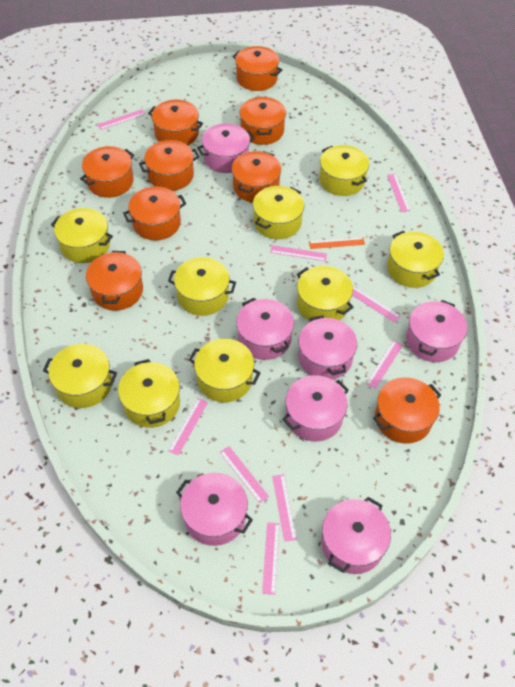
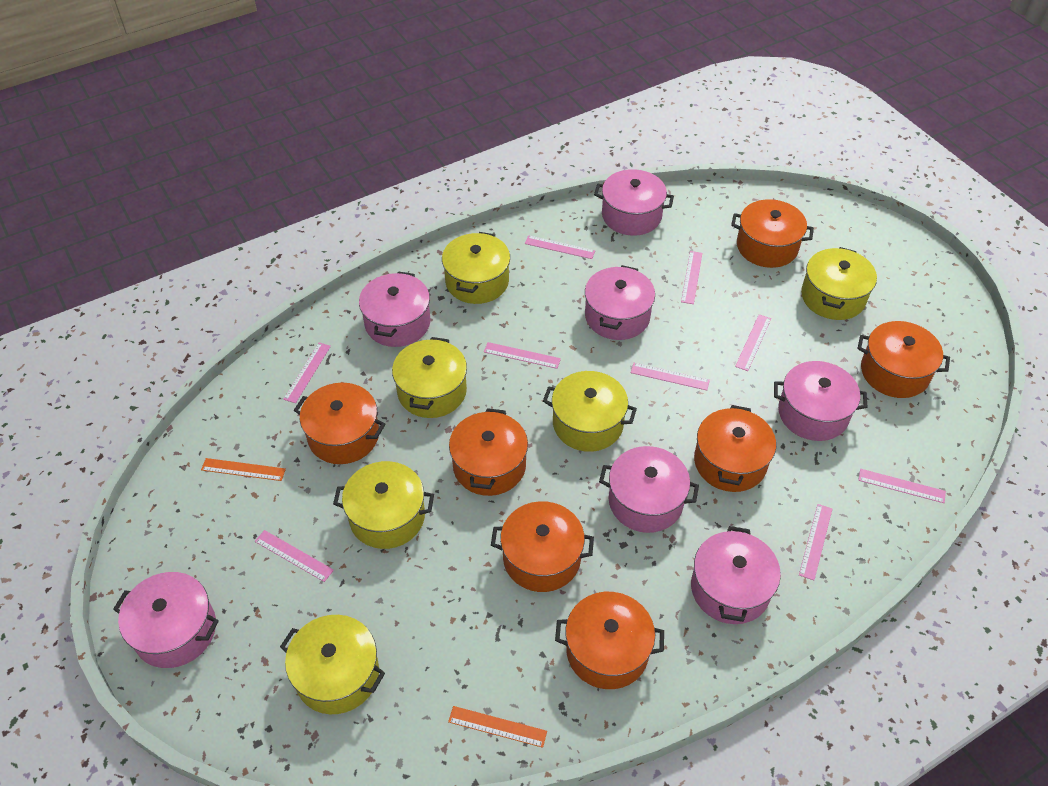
orange pot: [80,146,134,198] [86,251,143,311] [123,187,186,240] [139,140,199,191] [148,100,203,145] [232,46,282,91] [232,151,281,202] [239,97,286,145] [373,377,441,444] = 9 -> [294,383,385,464] [449,408,528,496] [491,501,594,592] [555,592,664,689] [694,405,776,492] [731,199,814,268] [858,321,950,398] = 7
orange ruler: [309,237,365,249] = 1 -> [201,458,286,481] [448,706,547,748] = 2
yellow pot: [43,344,117,408] [51,208,113,263] [118,359,180,428] [168,257,236,316] [189,339,260,402] [253,186,304,239] [297,266,354,321] [319,145,369,196] [387,231,444,288] = 9 -> [280,615,385,714] [333,461,434,549] [392,337,467,418] [442,232,510,304] [543,371,637,452] [801,247,877,320] = 6

